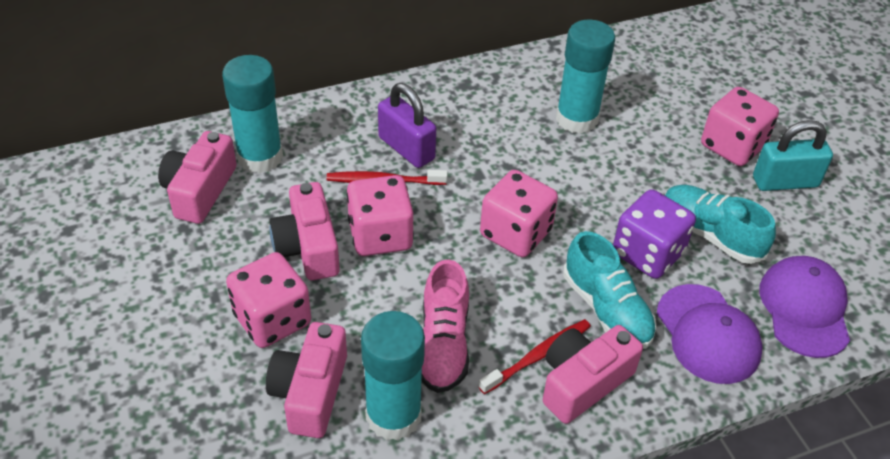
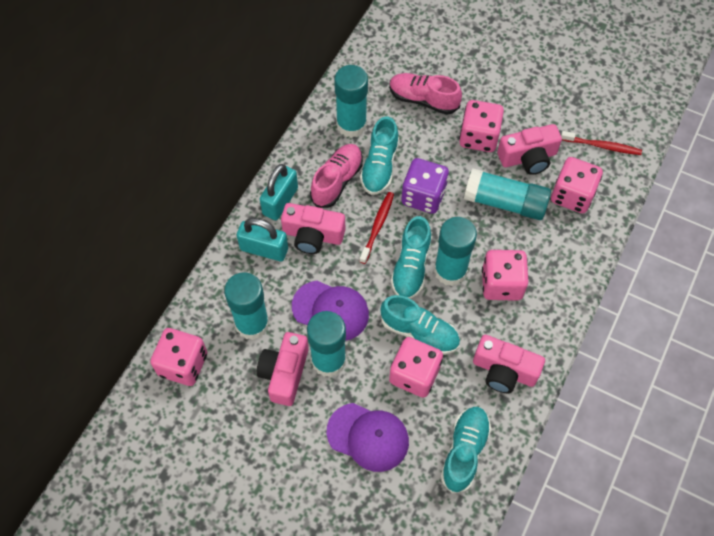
pink dice: [226,252,311,348] [347,175,414,256] [480,170,558,257] [701,87,779,166] = 4 -> [150,328,207,386] [389,337,443,398] [459,100,504,152] [482,250,529,301] [551,157,603,213] = 5
pink shoe: [421,259,469,393] = 1 -> [310,144,363,208] [389,73,462,115] = 2
purple padlock: [378,83,436,168] = 1 -> none = 0
turquoise glue stick: [222,55,283,173] [361,311,425,441] [556,20,615,134] = 3 -> [224,272,269,340] [307,311,346,377] [334,65,368,138] [434,217,477,286] [464,168,551,220] = 5
turquoise padlock: [753,120,833,191] = 1 -> [237,218,288,261] [260,164,298,220] = 2
turquoise shoe: [563,231,657,349] [665,185,776,264] = 2 -> [360,116,399,195] [380,295,460,355] [391,216,432,299] [441,407,491,494] = 4

